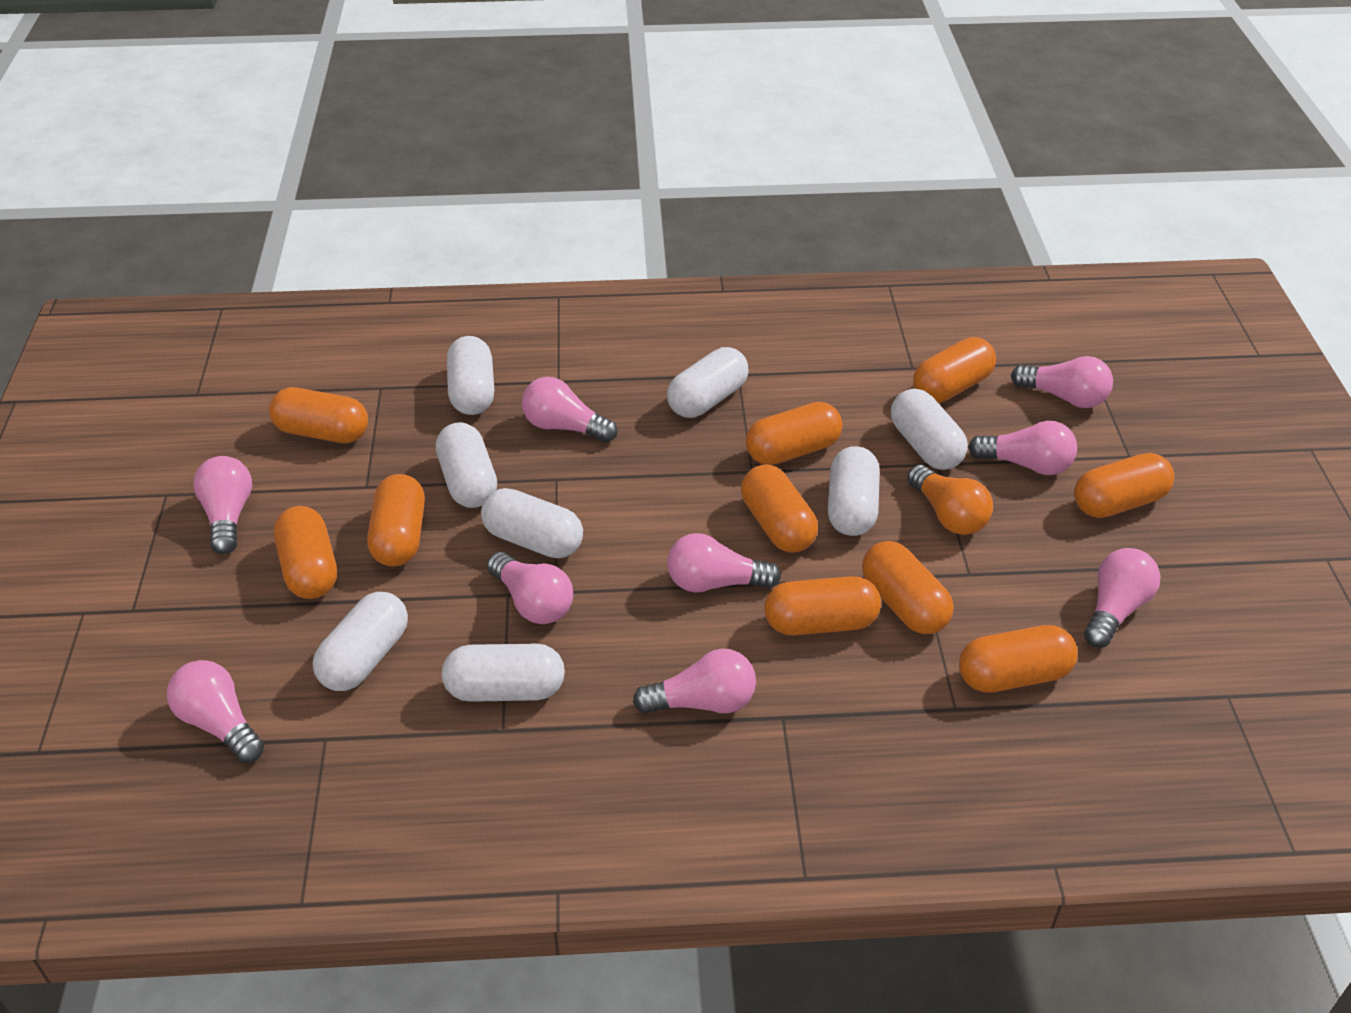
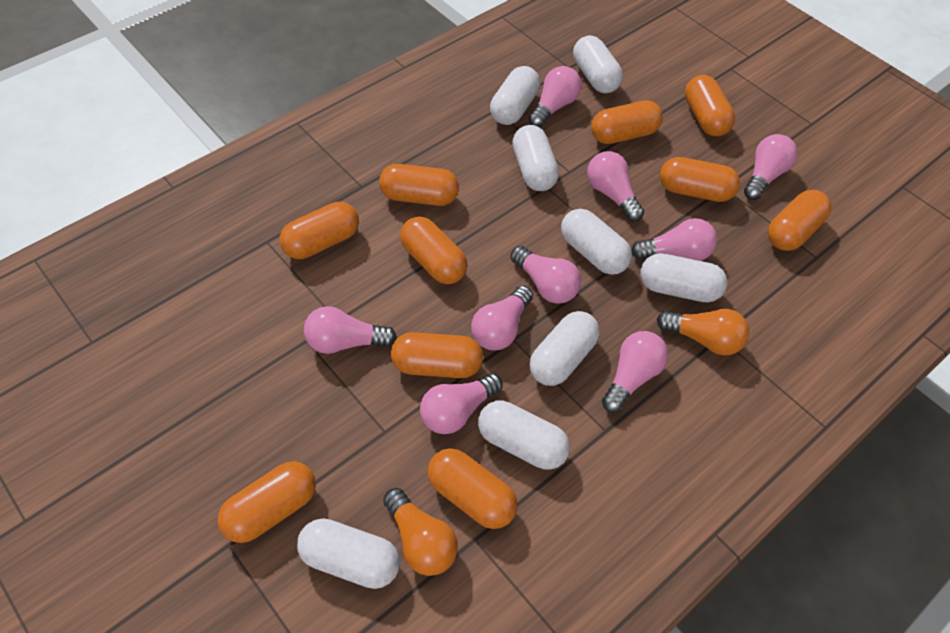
orange light bulb: [907,465,993,535] = 1 -> [383,488,458,576] [657,309,749,356] = 2

